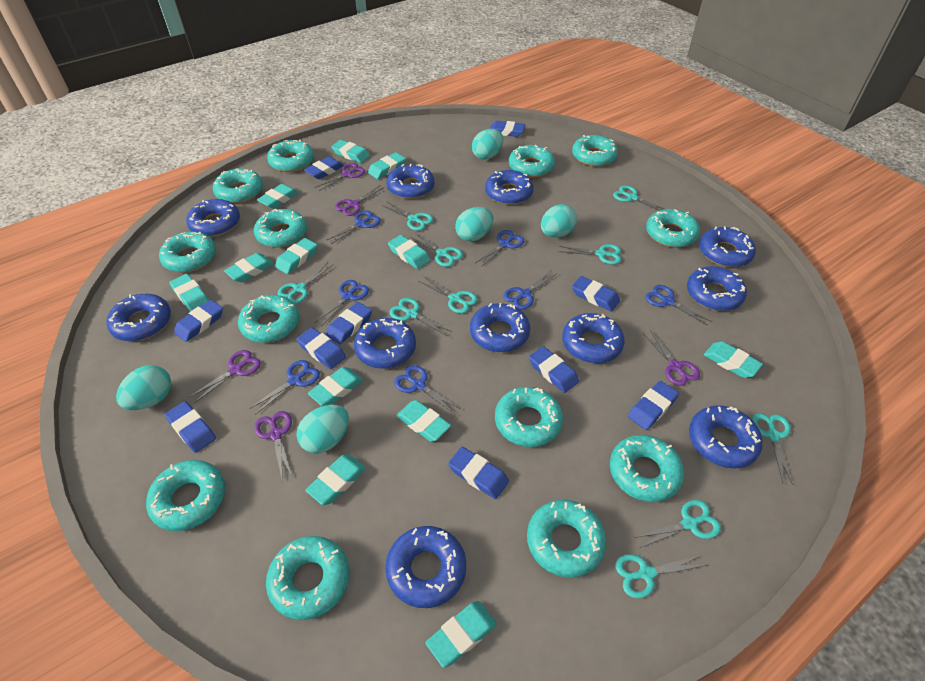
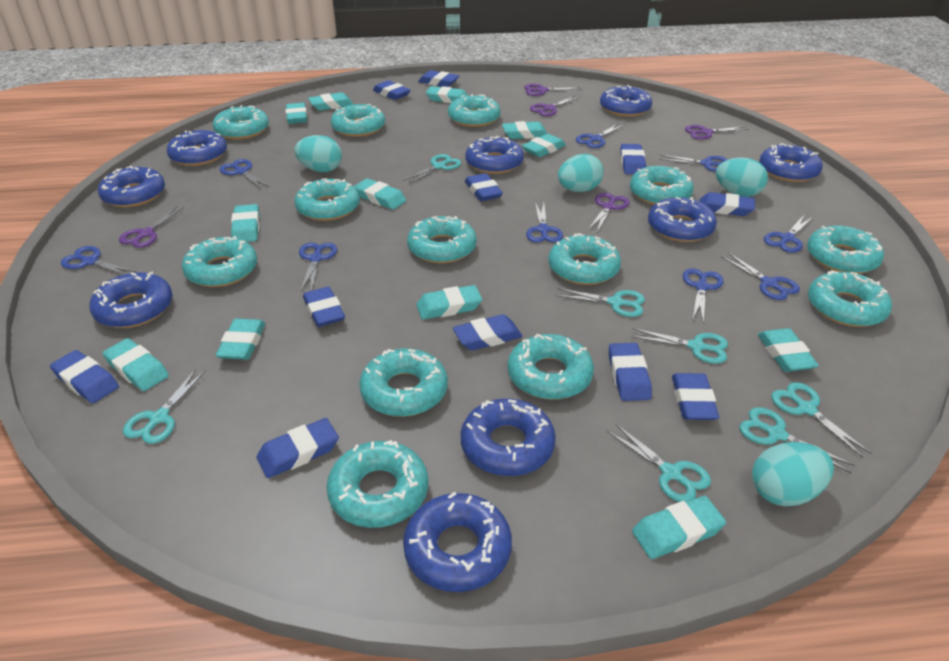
blue donut: [106,294,171,341] [186,199,240,237] [354,318,416,369] [385,526,466,608] [386,164,434,199] [470,303,530,352] [485,170,534,205] [562,313,625,363] [687,266,747,311] [689,405,763,469] [699,226,756,267] = 11 -> [89,272,173,328] [98,166,165,207] [167,130,227,166] [403,492,512,592] [461,399,556,476] [465,136,524,174] [600,85,652,117] [648,197,717,242] [759,143,823,182] = 9
blue eraser: [165,401,216,453] [174,300,223,342] [296,327,346,369] [304,157,344,179] [326,302,372,344] [448,447,509,499] [490,121,525,137] [529,346,579,393] [572,276,620,312] [628,381,679,430] = 10 -> [50,350,119,403] [257,418,339,478] [303,287,345,327] [373,80,411,100] [418,70,459,87] [453,314,523,350] [465,173,503,201] [609,343,652,401] [620,144,646,174] [672,373,719,420] [699,192,755,216] = 11
blue scissors: [251,360,320,414] [315,280,369,327] [327,211,381,244] [394,365,461,414] [475,230,524,267] [503,271,556,309] [645,285,712,325] = 7 -> [61,246,137,275] [220,159,270,189] [299,243,337,291] [526,202,563,243] [576,124,624,148] [660,155,728,172] [683,268,724,323] [721,252,800,300] [764,215,813,253] = 9
turquoise egg: [116,365,171,410] [296,405,349,454] [455,207,493,241] [472,129,503,159] [541,204,577,238] = 5 -> [294,135,342,172] [558,154,604,192] [716,157,768,197] [752,442,834,506] = 4
turquoise scissors: [278,262,334,304] [382,201,433,231] [389,298,452,336] [410,233,463,267] [419,276,478,314] [559,244,621,265] [613,185,665,211] [615,554,707,599] [634,500,721,548] [752,413,793,485] = 10 -> [123,369,206,444] [402,154,461,185] [555,288,645,317] [608,424,711,502] [631,328,728,364] [740,407,855,473] [771,382,872,458] = 7

